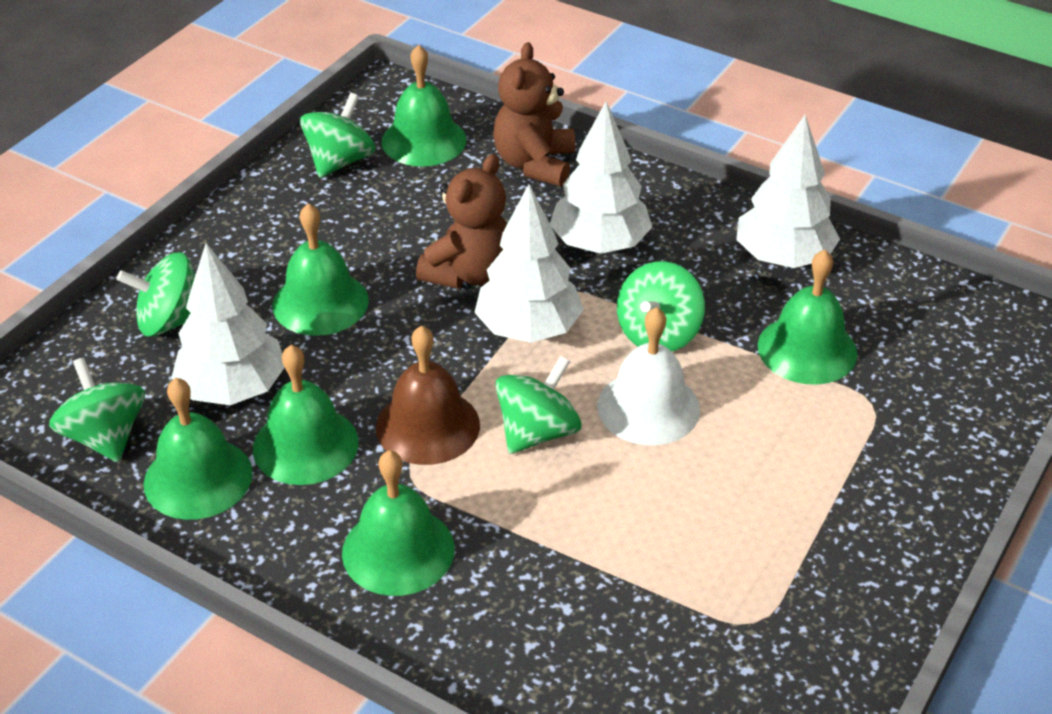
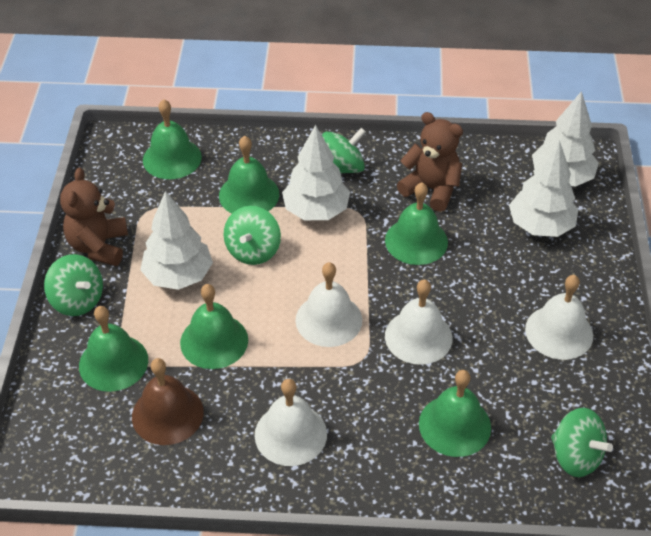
green spinning top: [49,357,145,462] [117,252,195,337] [300,93,376,178] [495,356,581,454] [617,261,705,352] = 5 -> [44,254,103,316] [224,206,281,265] [322,128,366,174] [551,408,613,477] = 4
white bell: [597,307,700,445] = 1 -> [254,379,327,466] [295,262,362,347] [385,280,453,365] [525,275,593,360] = 4

